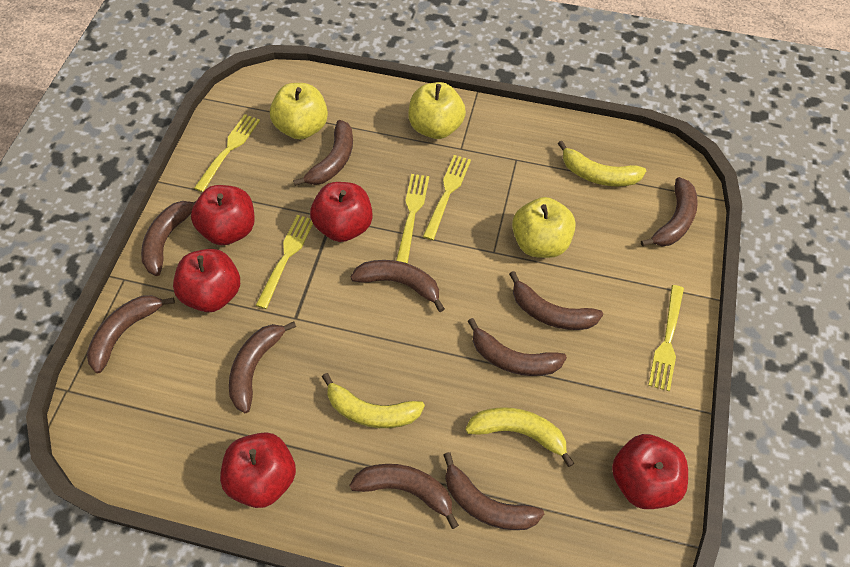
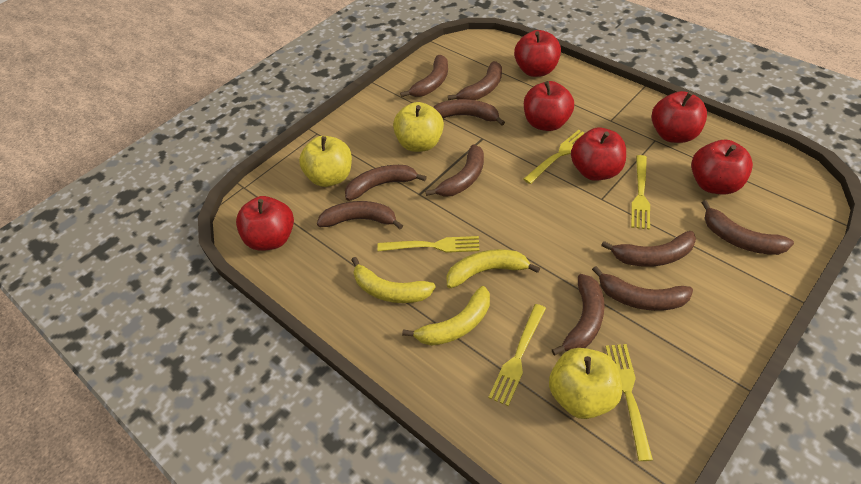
red apple: [173,249,240,312] [191,185,255,245] [220,432,296,508] [310,182,373,242] [612,434,688,509] = 5 -> [236,196,294,251] [514,30,561,77] [524,81,574,131] [571,128,626,181] [652,91,707,143] [691,140,753,195] = 6

